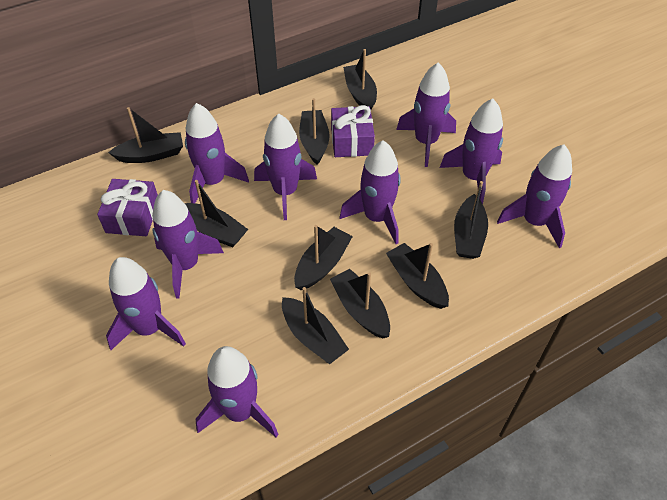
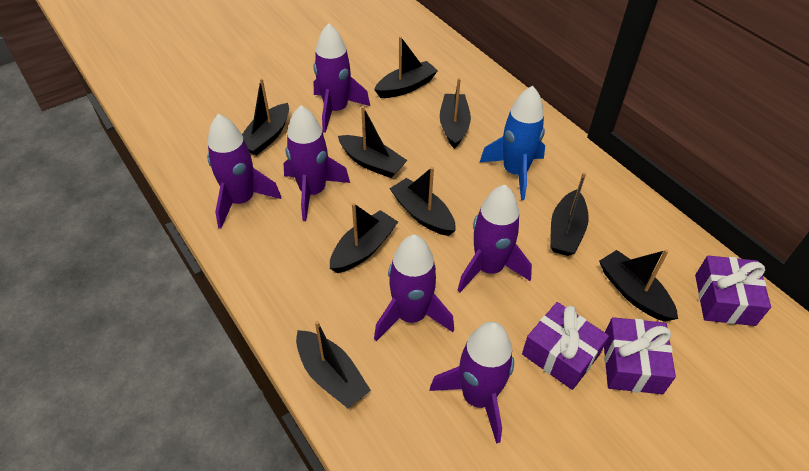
blue rocket: none = 0 -> [480,86,545,200] = 1
purple gift: [97,179,158,236] [331,105,375,157] = 2 -> [522,302,609,390] [604,317,676,394] [695,255,771,326] = 3
purple rocket: [106,257,186,350] [152,190,224,299] [185,103,249,203] [196,346,279,437] [254,114,317,220] [340,140,401,244] [396,62,456,167] [440,98,503,204] [497,144,572,248] = 9 -> [208,114,281,229] [283,105,350,221] [313,23,370,133] [374,234,454,341] [429,322,514,444] [457,185,532,292] = 6

